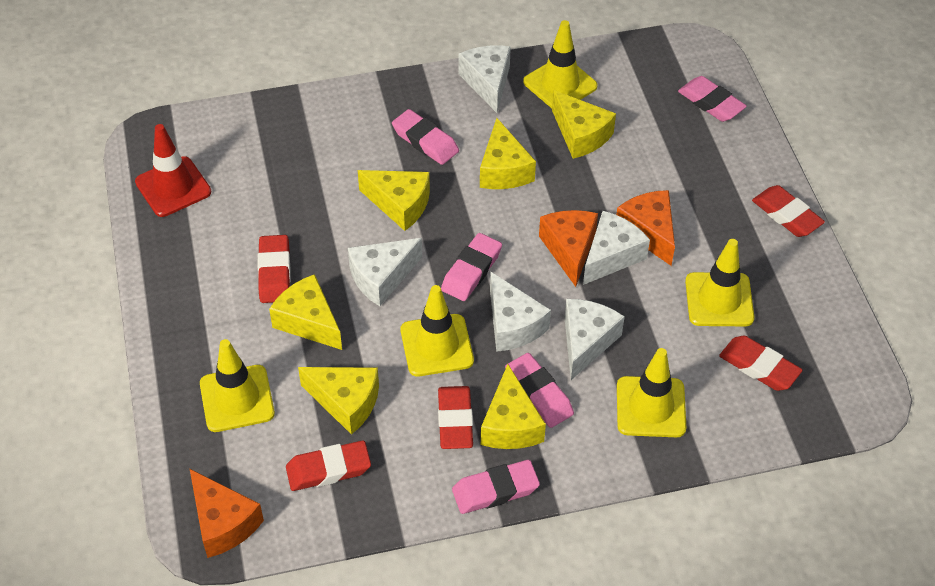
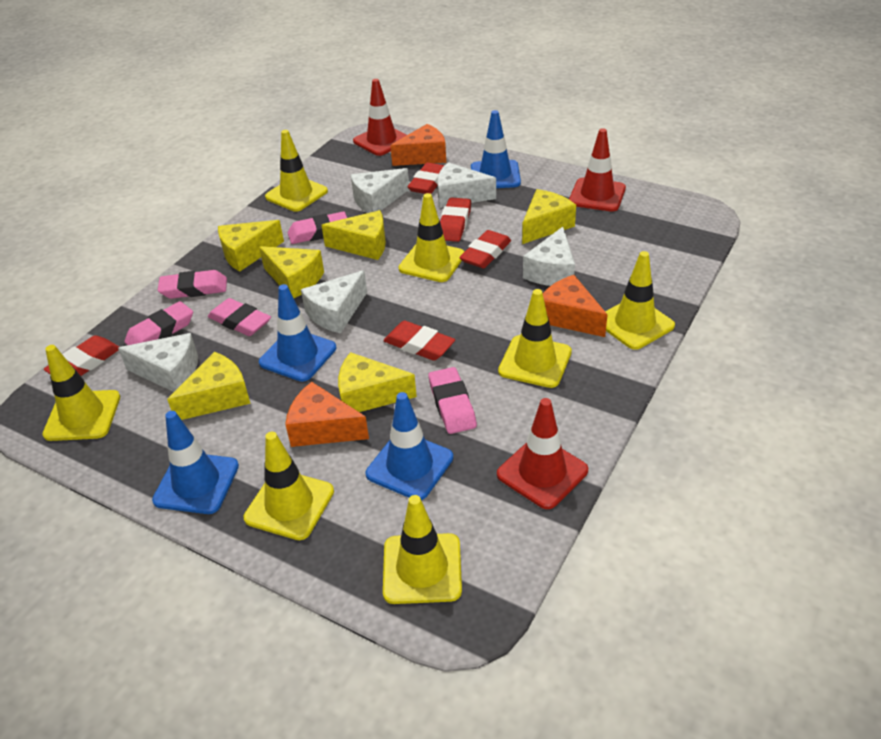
blue traffic cone: none = 0 -> [152,411,239,514] [259,284,336,382] [366,392,453,500] [471,110,521,188] = 4
red traffic cone: [135,124,211,217] = 1 -> [353,79,407,156] [497,398,588,509] [569,128,626,212] = 3
yellow traffic cone: [200,339,275,432] [401,285,474,376] [523,20,598,108] [617,348,686,437] [685,239,754,326] = 5 -> [42,345,120,441] [244,432,334,540] [265,130,328,212] [383,495,462,604] [399,193,465,282] [498,289,572,388] [605,251,675,350] = 7

